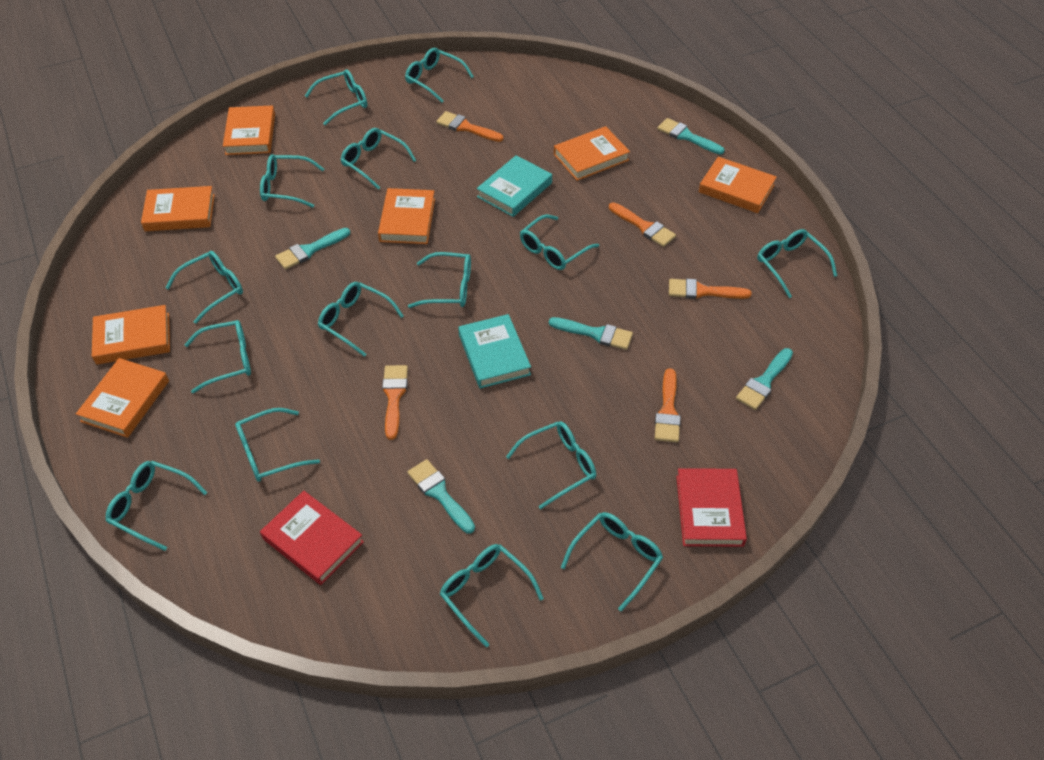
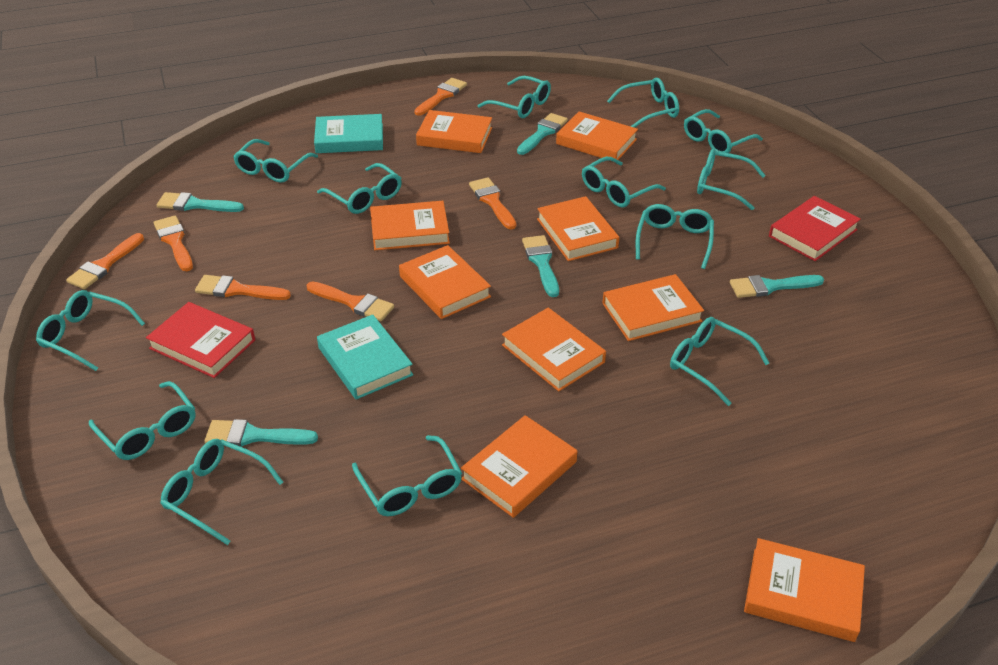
orange book: [76,358,169,438] [92,305,170,365] [141,186,215,231] [223,106,275,155] [378,188,435,244] [554,126,630,181] [699,157,777,213] = 7 -> [370,201,450,250] [399,245,491,319] [416,110,492,153] [461,415,577,518] [502,308,606,391] [537,196,619,261] [556,111,638,160] [602,274,704,341] [744,538,865,642] = 9
orange brush: [382,365,408,440] [436,111,504,142] [609,202,676,247] [655,368,681,442] [669,279,752,299] = 5 -> [66,233,144,289] [154,216,193,271] [195,275,291,300] [307,281,394,321] [414,78,467,116] [469,177,516,230] = 6
turquoise glasses: [106,461,208,551] [166,251,243,324] [184,320,251,393] [235,408,320,482] [260,154,324,208] [305,69,367,126] [318,282,403,357] [341,128,416,190] [405,48,474,103] [408,252,471,308] [440,544,544,647] [506,421,596,509] [520,214,599,270] [561,512,663,612] [757,229,837,298] = 15 -> [36,290,145,371] [89,381,196,460] [160,439,283,545] [233,139,318,183] [317,163,402,214] [352,435,462,516] [478,76,551,118] [582,157,666,207] [607,77,679,128] [636,204,714,269] [670,317,769,406] [684,109,763,153] [697,149,766,210] = 13

